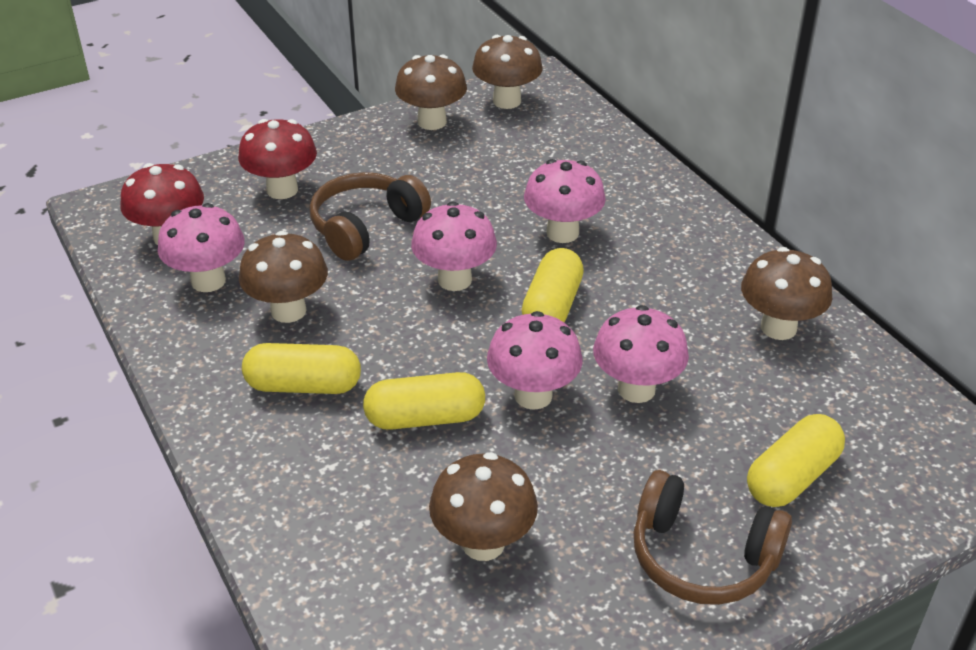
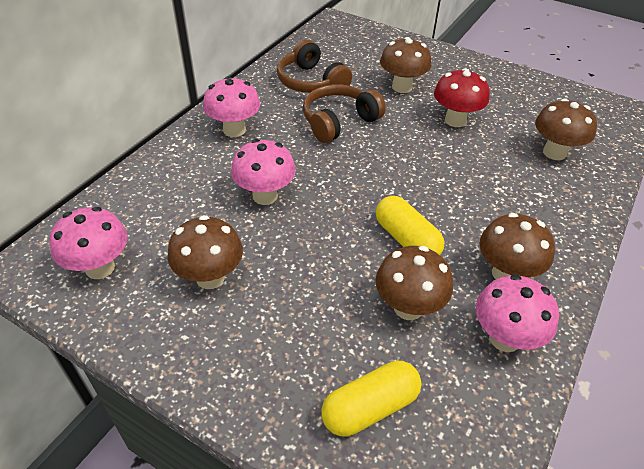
pink mushroom: [158,203,245,292] [411,202,497,291] [487,311,582,410] [524,159,606,243] [593,305,689,403] = 5 -> [49,207,128,279] [203,76,260,137] [231,139,296,205] [476,274,559,352] = 4
red mushroom: [120,163,204,245] [238,119,317,199] = 2 -> [434,68,490,127] = 1
yellow capsule: [242,343,361,394] [363,372,485,430] [522,248,584,322] [747,414,845,507] = 4 -> [321,360,422,436] [376,196,445,255] = 2

